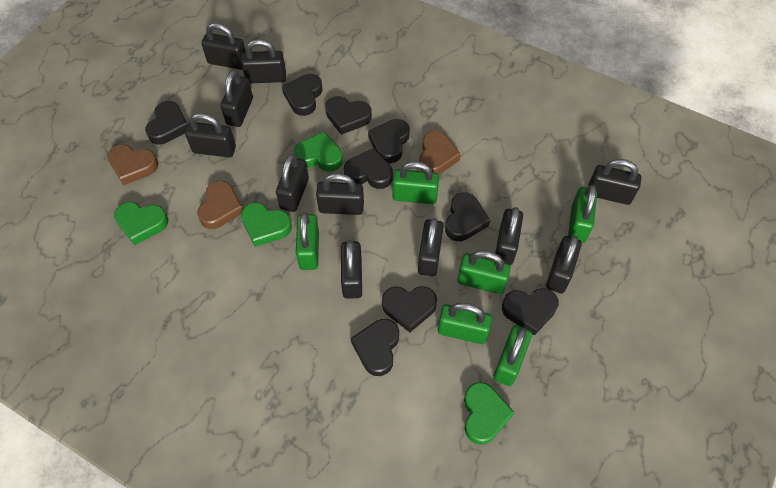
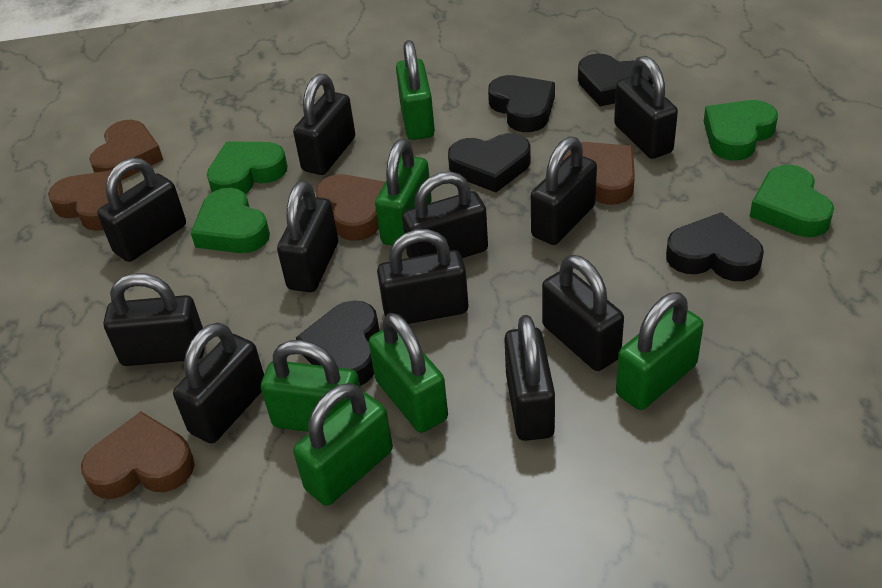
black heart: [145,101,188,145] [282,74,322,116] [325,96,372,135] [344,148,393,189] [351,319,399,376] [368,119,410,163] [382,286,437,332] [445,192,490,241] [502,288,559,336] = 9 -> [296,300,379,386] [448,133,531,193] [488,75,555,132] [578,54,653,106] [666,212,764,281] = 5
brown heart: [107,145,159,185] [197,181,243,229] [419,131,461,175] = 3 -> [48,170,123,231] [81,412,195,499] [89,120,163,180] [315,174,385,241] [562,142,635,205] = 5

